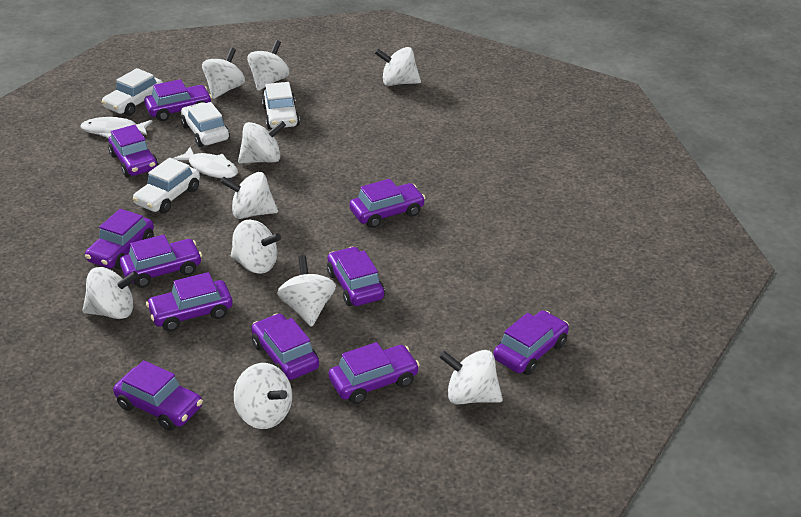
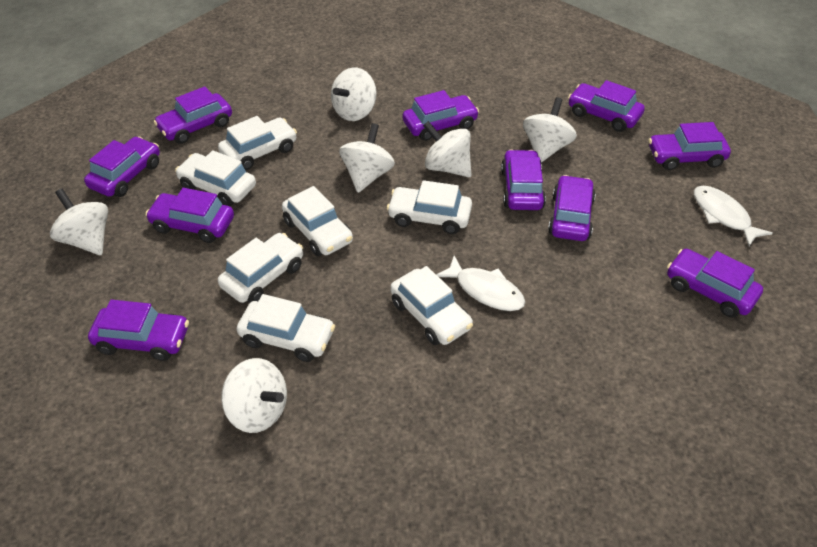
purple car: [85,209,154,269] [108,125,158,177] [113,360,203,431] [120,234,202,288] [144,79,212,121] [146,272,233,331] [251,313,319,380] [327,247,385,306] [329,342,420,404] [350,179,425,228] [493,311,569,375] = 11 -> [84,137,160,197] [88,300,189,361] [145,188,234,243] [154,86,232,144] [403,90,479,141] [501,149,546,210] [548,175,596,241] [568,80,645,132] [648,122,731,170] [667,249,763,318] = 10
white car: [102,68,163,116] [133,158,200,213] [181,102,230,147] [262,82,300,129] = 4 -> [175,150,256,206] [218,116,297,170] [218,233,303,303] [237,294,335,362] [282,186,353,256] [387,180,472,234] [390,266,473,345] = 7
white spinning top: [82,267,139,319] [202,47,245,99] [220,172,278,219] [231,220,281,274] [234,363,292,429] [238,121,286,164] [247,40,290,91] [277,255,336,327] [375,47,421,86] [439,350,503,404] = 10 -> [50,189,108,255] [221,358,287,433] [331,67,377,121] [339,123,395,193] [423,121,472,177] [523,97,577,163] = 6

